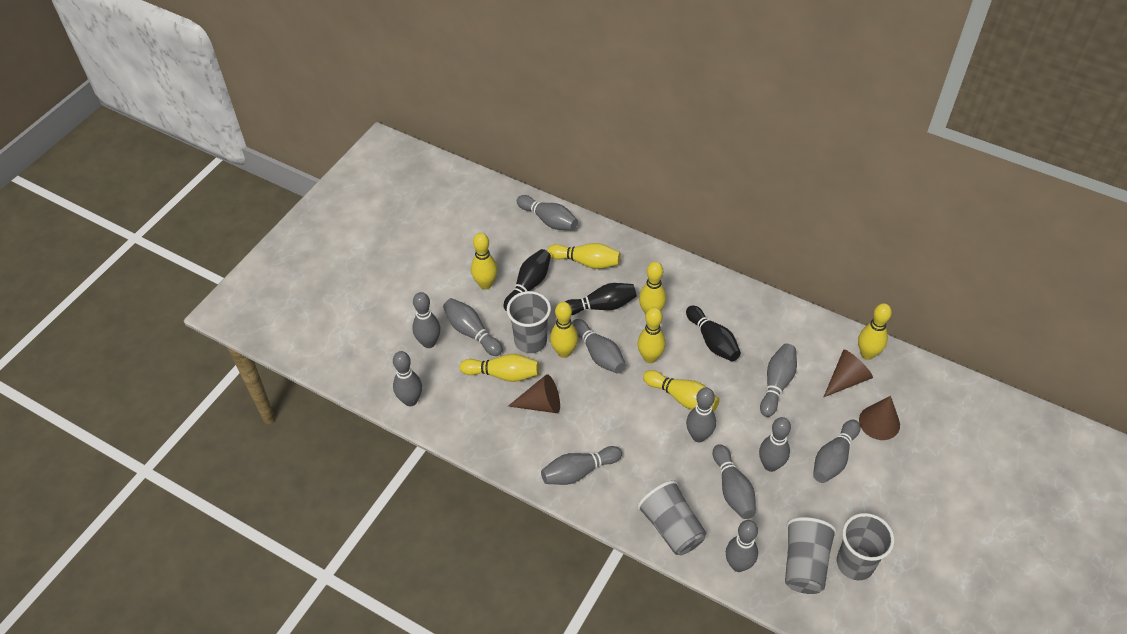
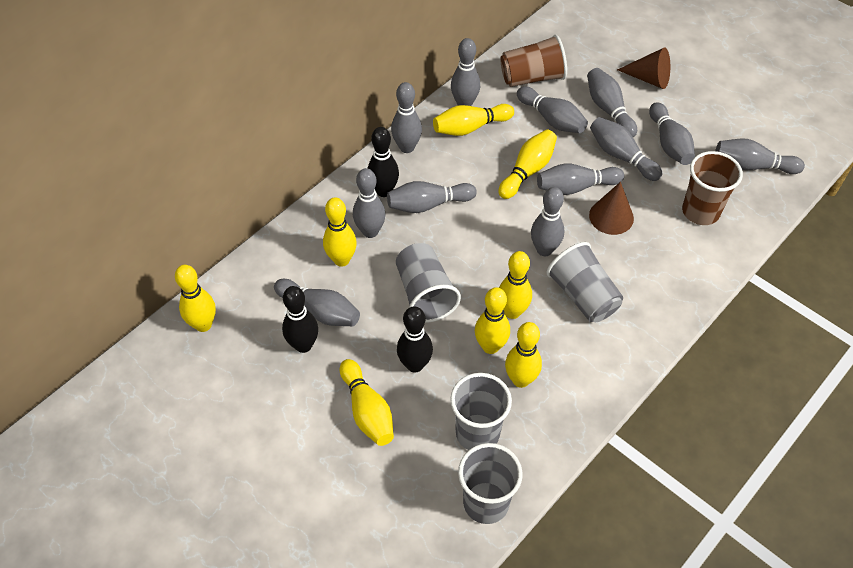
brown cone: [508,374,560,413] [824,349,873,397] [859,396,900,440] = 3 -> [589,182,634,235] [617,48,670,89] = 2
brown cup: none = 0 -> [500,35,567,87] [682,151,743,225] = 2

